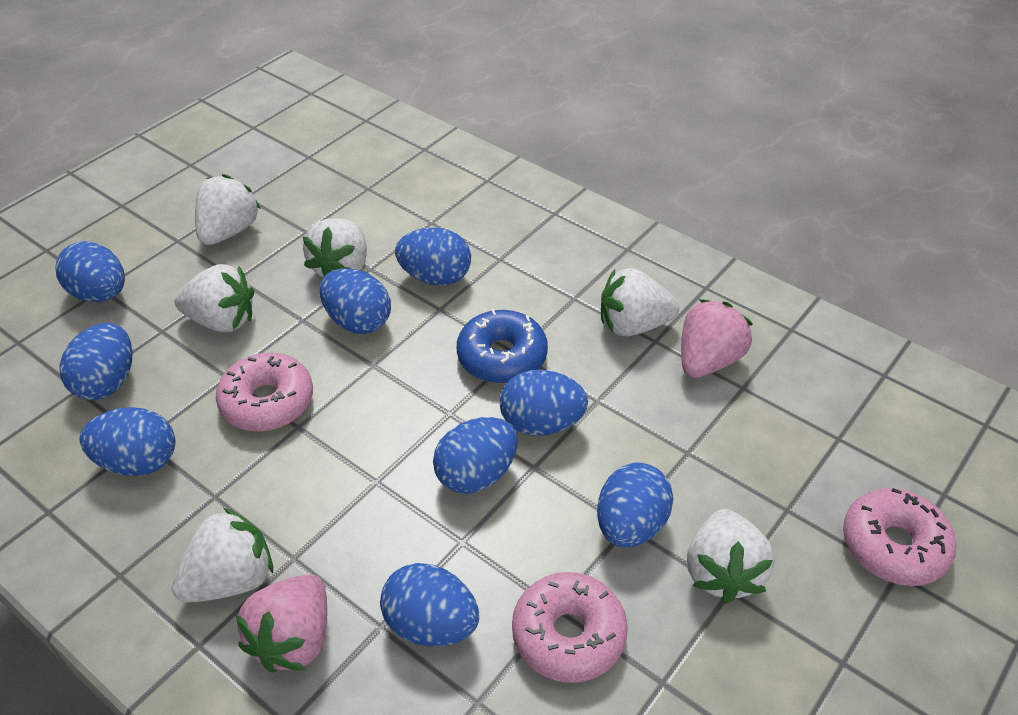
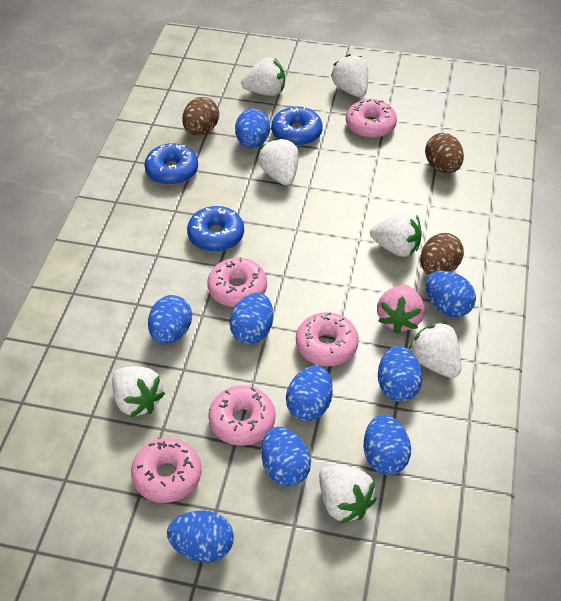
blue donut: [457,309,548,384] = 1 -> [144,143,198,185] [187,206,244,252] [271,106,323,146] = 3
brown egg: none = 0 -> [182,97,219,136] [420,233,464,275] [425,133,464,173] = 3
pink donut: [216,353,313,432] [512,572,628,683] [843,488,957,586] = 3 -> [131,438,201,503] [207,257,267,307] [208,385,275,446] [296,312,359,366] [346,99,397,138] = 5
pink strawberry: [236,574,327,672] [681,299,753,378] = 2 -> [377,285,425,334] = 1
white strawberry: [172,508,273,603] [174,264,254,332] [195,174,261,245] [303,218,367,278] [601,268,680,336] [687,509,774,604] = 6 -> [112,366,165,417] [241,57,285,96] [258,138,299,185] [319,466,377,524] [331,54,368,97] [370,212,422,257] [409,322,461,378] = 7

